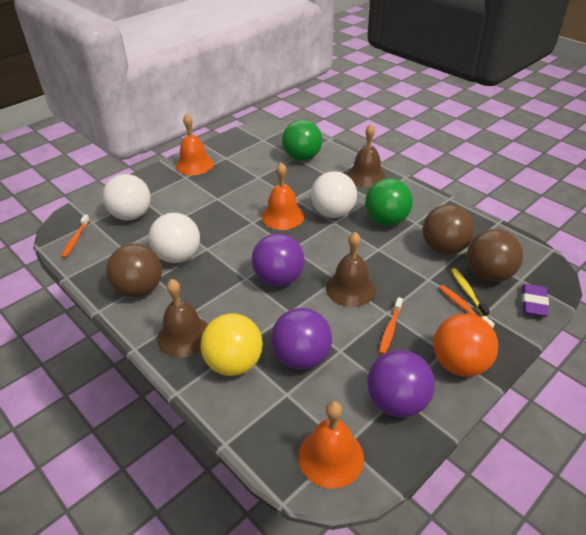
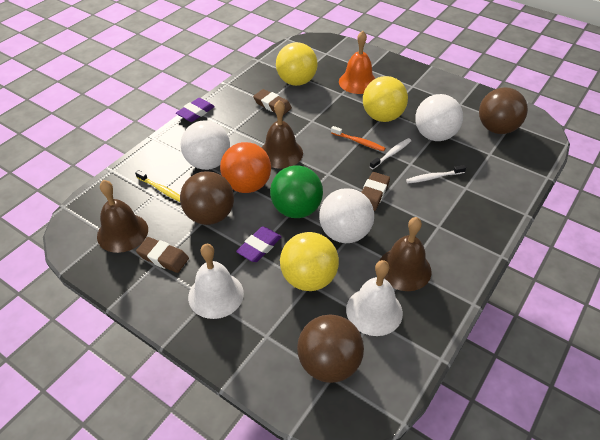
brown eraser: none = 0 -> [136,237,189,273] [253,89,292,115] [361,172,390,211] = 3
green ball: [282,120,323,161] [365,178,413,226] = 2 -> [270,165,323,218] = 1
orange bell: [176,114,214,175] [262,162,304,230] [299,401,364,489] = 3 -> [339,31,376,94] = 1
orange toothbrush: [61,215,90,258] [379,297,403,354] [439,285,495,328] = 3 -> [331,126,385,151] = 1
purple ball: [252,233,305,286] [271,308,332,370] [367,350,435,417] = 3 -> none = 0
purple eraser: [522,284,549,317] = 1 -> [176,98,215,122] [236,227,282,262] = 2
white bell: none = 0 -> [188,244,244,319] [346,260,403,336] = 2
white toothbrush: none = 0 -> [370,138,411,169] [406,165,466,184] = 2
yellow ball: [201,313,263,376] = 1 -> [276,42,318,86] [280,232,339,291] [363,76,408,122] = 3

